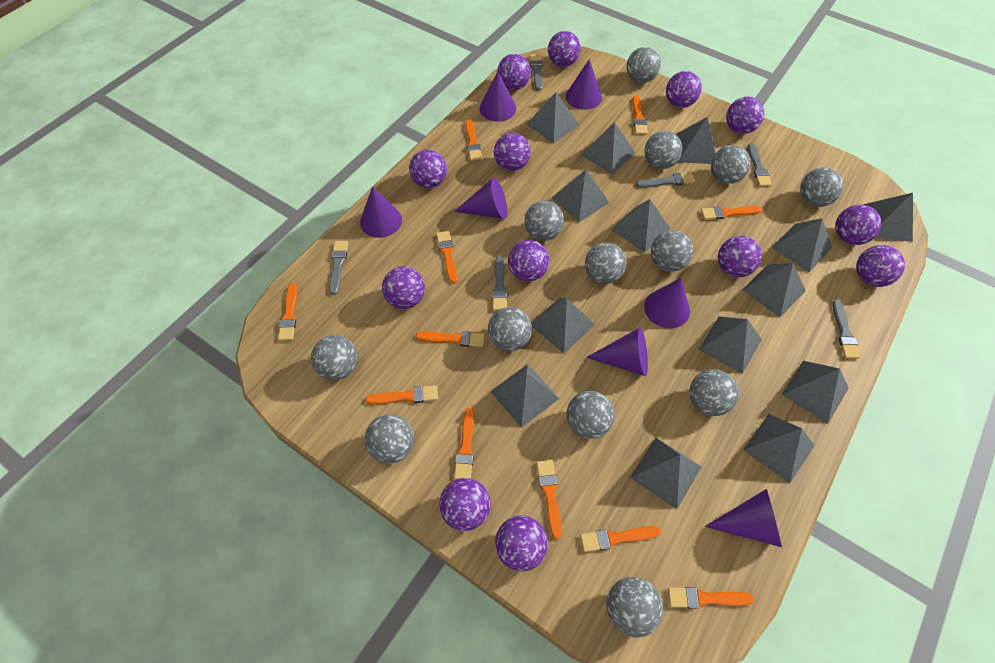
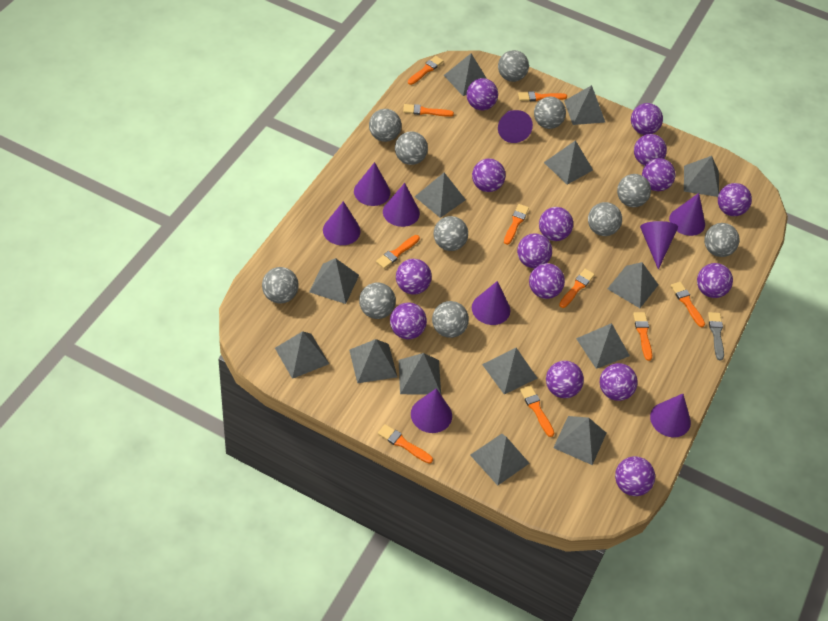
grey ball: [311,335,358,380] [365,414,414,464] [488,307,532,351] [524,201,564,241] [566,391,615,439] [585,242,627,284] [606,577,663,637] [626,47,661,83] [644,131,683,169] [651,230,693,272] [689,369,739,416] [711,145,751,184] [800,168,843,207] = 13 -> [262,267,299,304] [359,282,396,319] [369,109,401,142] [395,131,428,165] [432,301,469,338] [434,216,468,251] [498,50,529,82] [534,97,566,129] [588,202,622,236] [617,174,651,207] [704,223,740,257] = 11
grey brush: [329,241,348,295] [492,256,507,311] [530,54,542,91] [636,172,695,188] [747,143,772,187] [832,299,860,359] = 6 -> [708,312,724,360] = 1
orange brush: [278,283,297,341] [365,385,438,405] [416,331,485,347] [436,231,458,284] [454,408,475,479] [465,119,482,161] [536,460,562,540] [580,526,661,552] [632,96,648,135] [668,587,754,609] [701,206,762,220] = 11 -> [376,235,420,269] [378,424,433,464] [403,104,454,117] [408,56,443,85] [504,204,529,245] [518,91,567,101] [520,385,554,437] [559,269,595,308] [633,312,652,361] [671,282,705,327] = 10
purple ball: [382,266,425,309] [409,149,447,188] [439,478,490,531] [494,133,531,171] [495,516,548,571] [497,54,531,90] [508,240,549,281] [548,31,581,67] [666,71,702,108] [718,236,762,277] [726,97,764,134] [835,205,881,245] [856,245,905,287] = 13 -> [390,303,427,339] [396,259,432,295] [467,78,498,110] [472,158,506,192] [517,233,552,268] [529,263,565,299] [539,207,573,241] [546,361,584,398] [600,363,638,401] [615,456,655,496] [631,103,663,135] [634,134,667,166] [642,158,676,191] [697,263,733,298] [718,183,752,216] = 15
purple cone: [360,186,402,238] [454,177,507,219] [479,71,516,122] [566,59,602,110] [586,327,648,376] [644,278,690,328] [705,489,782,547] = 7 -> [323,201,361,245] [354,162,390,206] [383,183,420,227] [411,388,452,433] [472,281,510,325] [498,110,533,143] [640,221,678,270] [650,394,691,437] [669,193,705,236] = 9

